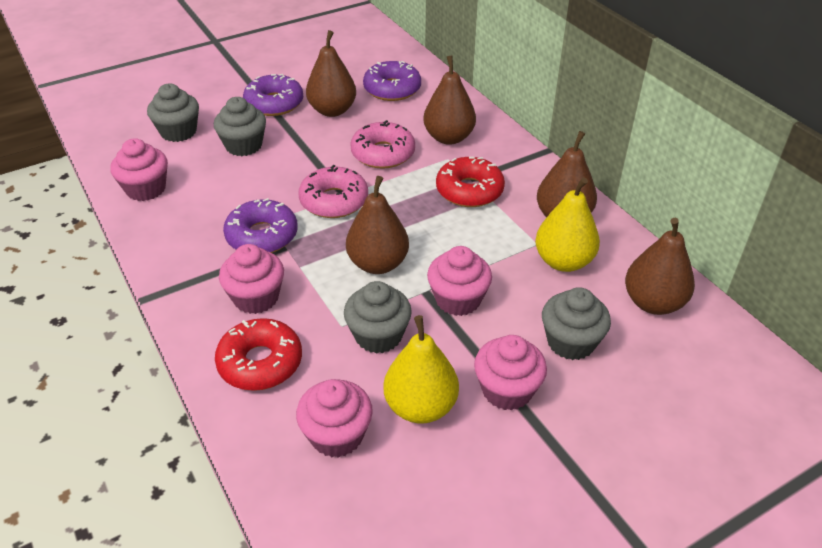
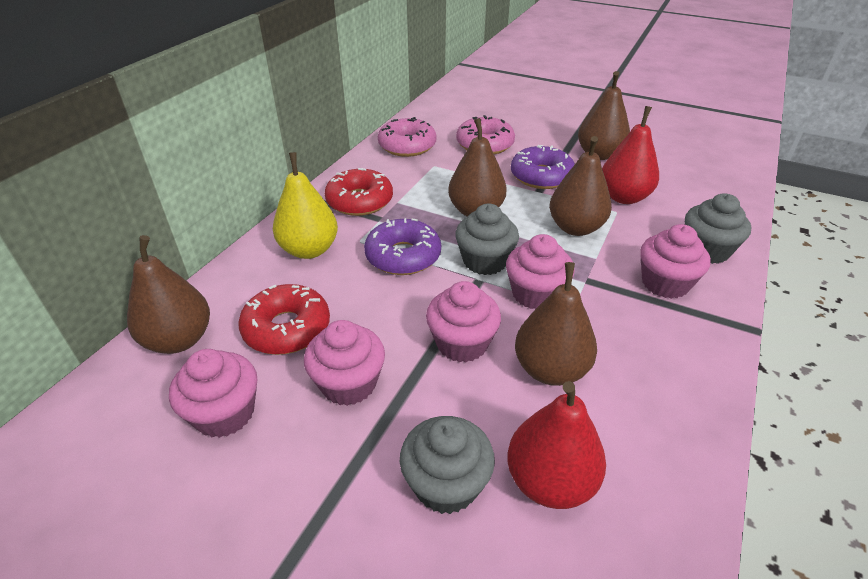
grey cupcake: [147,83,199,142] [214,97,266,156] [344,281,412,354] [542,287,611,360] = 4 -> [400,416,495,514] [455,203,519,275] [685,193,751,264] = 3
purple donut: [223,198,298,253] [243,74,303,116] [363,61,421,101] = 3 -> [364,218,441,275] [511,145,575,189] = 2
red pear: none = 0 -> [507,381,606,509] [602,106,659,204] = 2
yellow pear: [383,315,459,424] [535,177,600,272] = 2 -> [273,152,338,259] = 1

